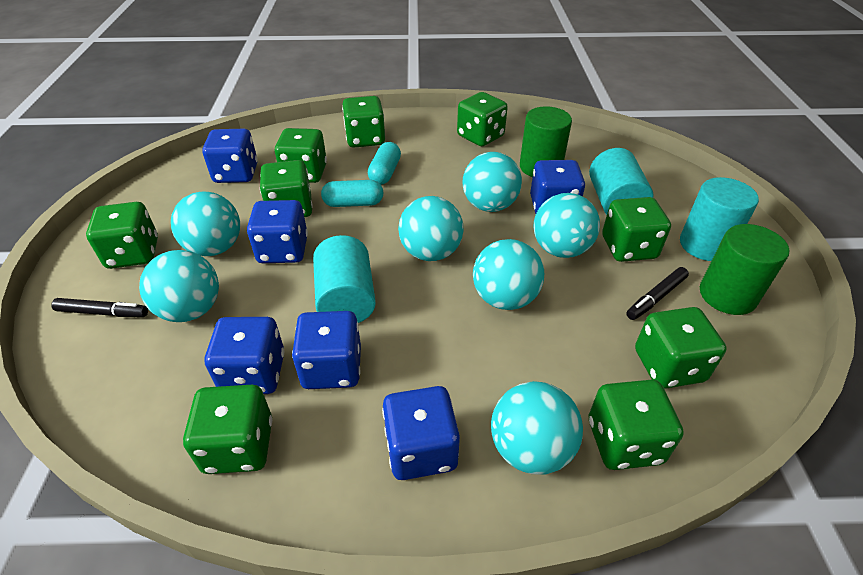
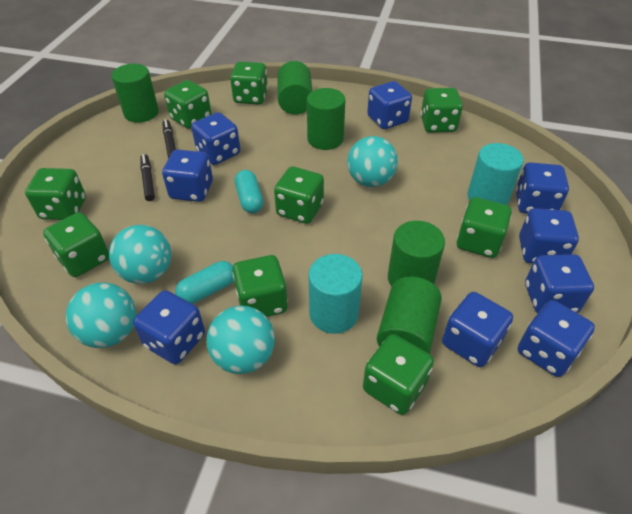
blue dice: [202,129,258,183] [205,317,284,394] [247,200,308,263] [292,311,361,389] [382,386,460,480] [530,160,585,214] = 6 -> [133,290,205,364] [162,150,213,202] [191,112,240,165] [367,81,412,129] [442,292,513,367] [516,162,569,214] [518,300,595,377] [519,208,579,264] [525,254,594,313] = 9
green cylinder: [520,106,572,177] [700,224,789,315] = 2 -> [111,64,159,123] [277,61,312,115] [307,88,345,150] [377,277,442,354] [388,221,445,287] = 5
turquoise ball: [139,250,219,322] [171,191,240,256] [398,196,464,261] [463,152,522,212] [473,239,544,310] [491,381,583,474] [533,193,600,258] = 7 -> [66,283,136,348] [109,225,171,284] [206,306,275,374] [347,136,398,187] = 4
turquoise cylinder: [313,235,376,323] [589,148,654,215] [680,177,759,261] = 3 -> [309,254,363,334] [467,143,524,205] = 2

